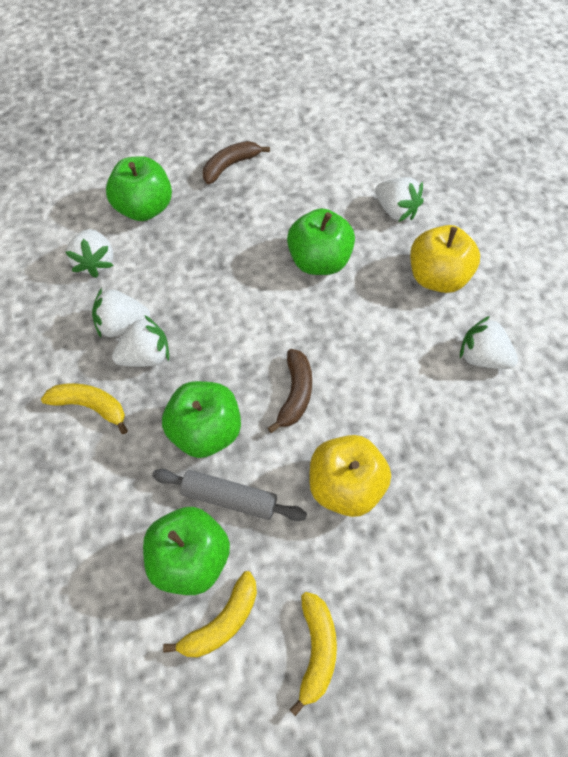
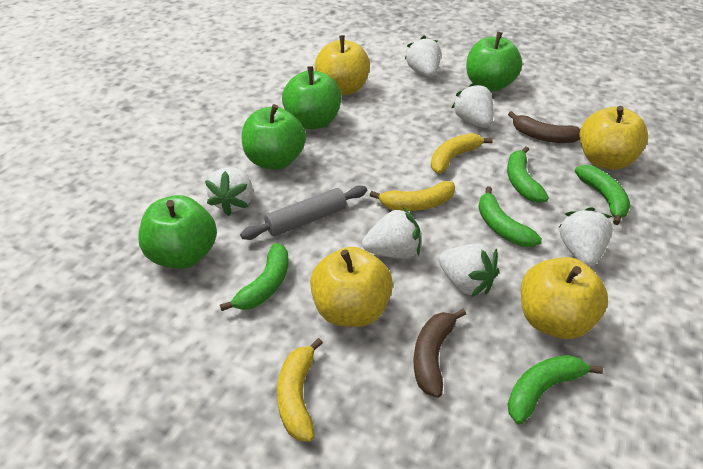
green banana: none = 0 -> [220,243,288,311] [478,186,542,247] [507,146,548,203] [508,355,603,424] [575,165,630,225] = 5
white strawberry: [66,229,114,278] [92,288,150,338] [112,315,169,367] [375,177,423,222] [460,316,518,369] = 5 -> [205,167,253,216] [362,207,421,259] [405,35,441,77] [439,243,499,297] [451,82,493,128] [559,207,613,267] = 6
yellow apple: [309,435,391,517] [410,225,480,293] = 2 -> [310,247,393,327] [315,35,370,95] [521,257,608,339] [580,106,648,170] = 4

